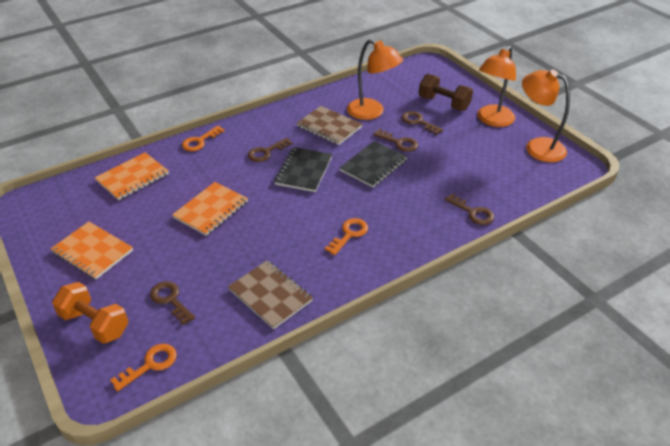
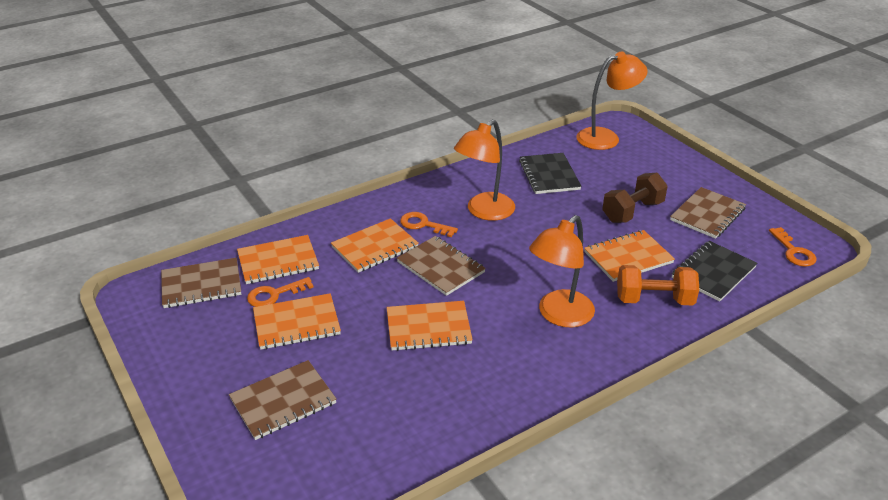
brown key: [150,281,195,325] [248,138,293,162] [373,129,418,152] [402,111,443,135] [445,193,494,225] = 5 -> none = 0
brown notebook: [228,260,313,329] [297,106,362,145] = 2 -> [161,258,241,308] [229,360,336,440] [397,236,486,296] [670,187,746,239] = 4
orange notebook: [51,222,133,279] [95,152,169,200] [172,182,248,236] = 3 -> [237,235,319,284] [253,293,341,350] [331,218,419,273] [387,301,473,351] [584,230,675,282] = 5

